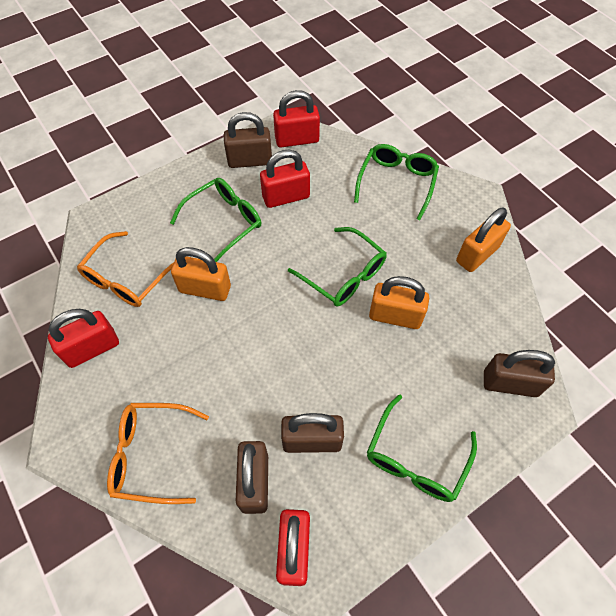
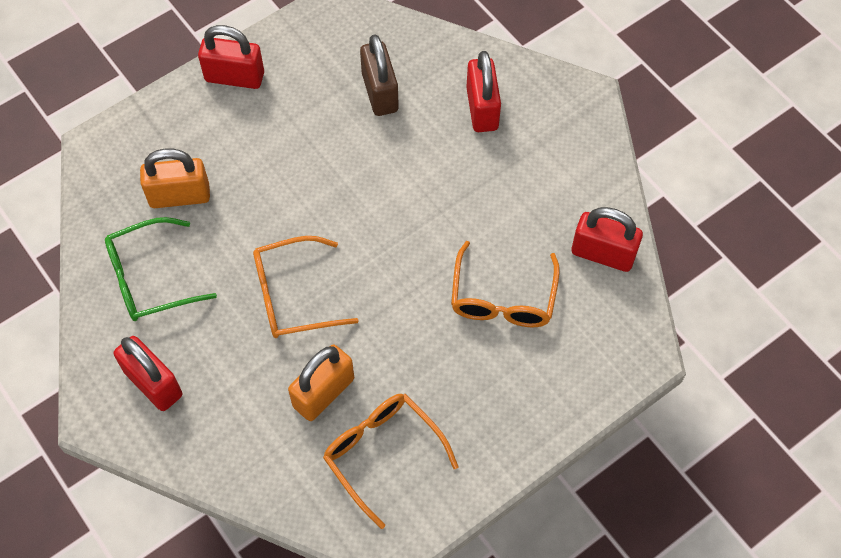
brown padlock: [224,112,272,168] [236,441,268,514] [281,413,344,453] [484,350,555,397] = 4 -> [360,34,399,116] = 1
green glasses: [170,178,261,262] [288,227,386,307] [354,144,439,220] [367,395,477,502] = 4 -> [105,217,217,321] = 1
orange glasses: [77,231,174,307] [107,403,209,504] = 2 -> [253,236,359,338] [323,394,459,529] [451,241,560,327] = 3
orange padlock: [171,247,231,301] [369,276,429,329] [456,208,511,272] = 3 -> [140,149,210,208] [288,345,354,421] = 2

